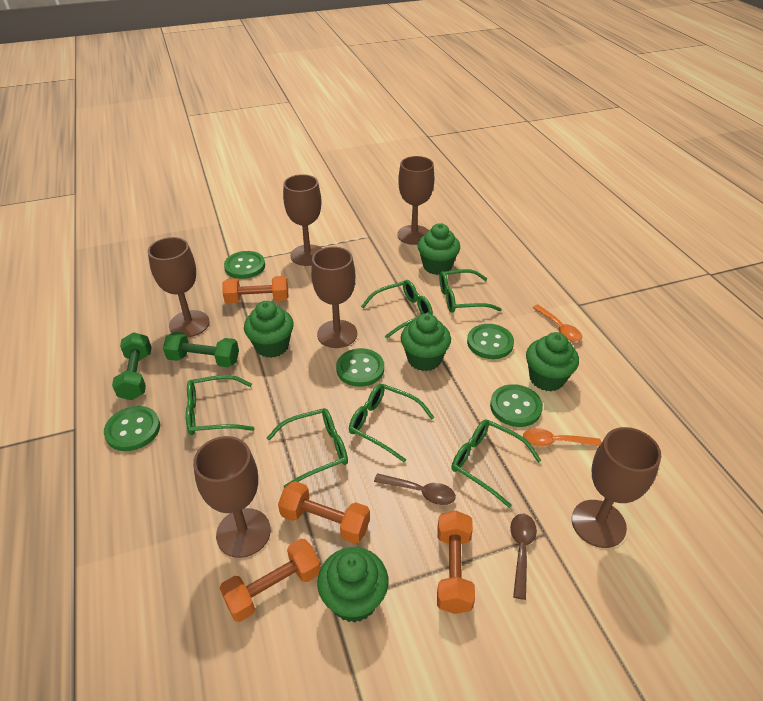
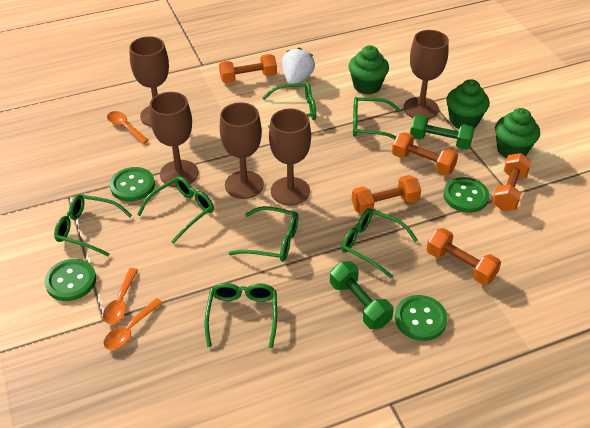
brown goblet: [148,237,210,337] [193,436,271,558] [283,174,322,266] [311,247,357,348] [397,156,434,245] [572,427,661,548] = 6 -> [129,36,169,127] [150,92,199,187] [220,102,264,199] [269,108,311,205] [403,30,449,119] = 5
brown spoon: [374,473,456,505] [510,514,537,600] = 2 -> none = 0
green button: [104,406,160,451] [224,251,265,279] [336,348,384,387] [467,324,514,359] [490,384,543,427] = 5 -> [45,259,96,301] [110,167,155,201] [395,295,447,341] [443,177,489,213] = 4
green cupcake: [244,301,294,358] [317,547,389,623] [401,313,451,371] [418,223,460,275] [526,332,579,391] = 5 -> [348,45,389,95] [446,79,490,129] [495,108,540,158] = 3
green glasses: [186,375,255,435] [267,408,348,488] [349,384,434,462] [361,280,433,339] [440,269,502,313] [451,420,542,508] = 6 -> [54,195,132,256] [137,176,214,244] [205,283,277,348] [229,206,299,262] [262,82,316,128] [342,208,418,278] [353,97,401,139] = 7
orange dumbbell: [220,539,321,622] [222,276,288,304] [278,481,370,544] [437,511,475,614] = 4 -> [219,54,277,83] [352,175,421,215] [392,132,458,175] [426,228,501,285] [492,153,532,211] = 5
orange spoon: [523,428,601,447] [532,304,582,342] = 2 -> [103,268,138,324] [103,298,163,350] [107,111,149,144] = 3
white strawberry: none = 0 -> [282,48,315,84] = 1

